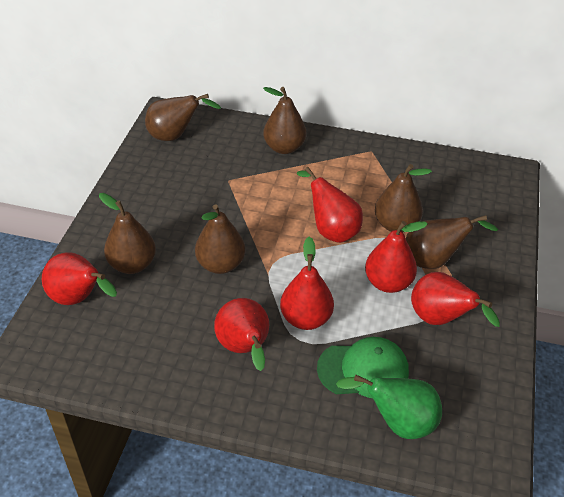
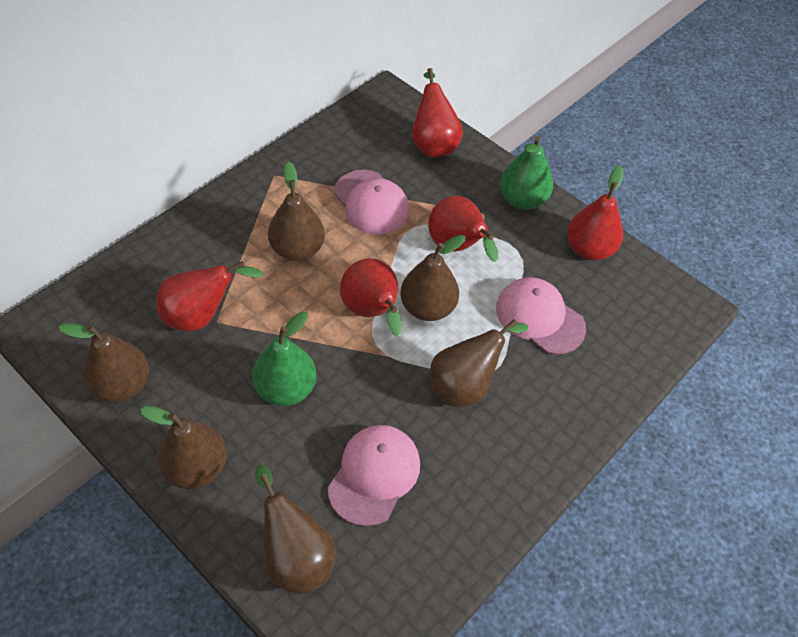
green cap: [317,337,409,398] = 1 -> none = 0
green pear: [336,375,442,439] = 1 -> [252,312,317,406] [500,136,553,210] = 2
pink cap: none = 0 -> [328,425,420,526] [334,170,409,235] [496,277,586,355] = 3
red pear: [42,252,117,305] [214,298,269,371] [280,237,334,330] [297,167,363,243] [365,221,428,293] [411,272,500,327] = 6 -> [156,261,264,331] [340,258,402,336] [412,68,463,157] [428,196,498,262] [567,165,623,261] = 5

